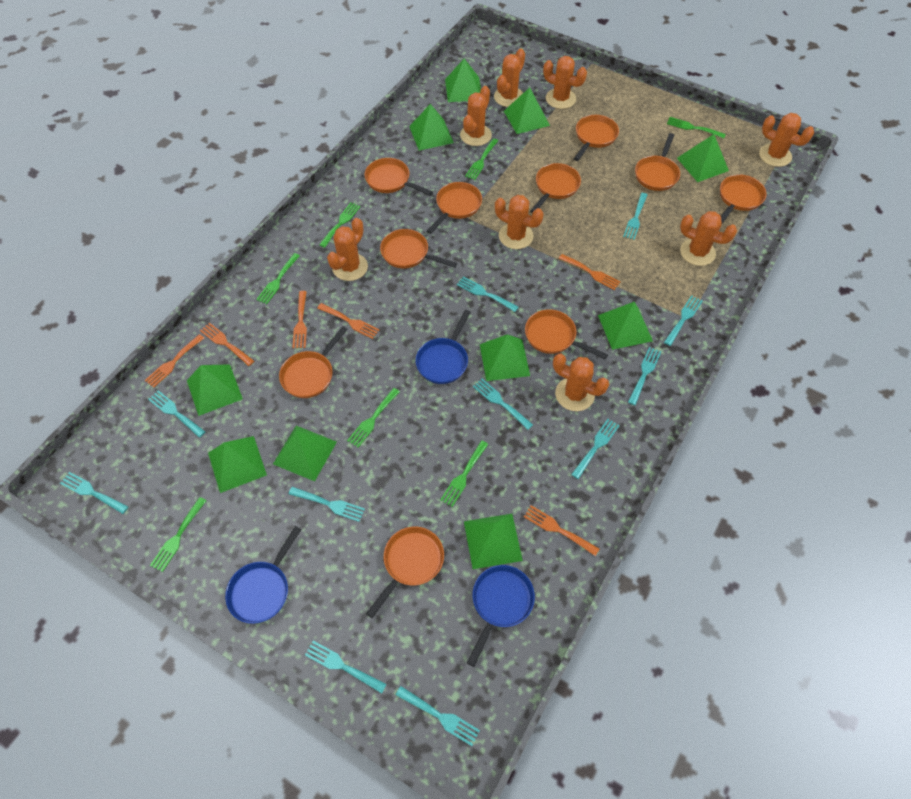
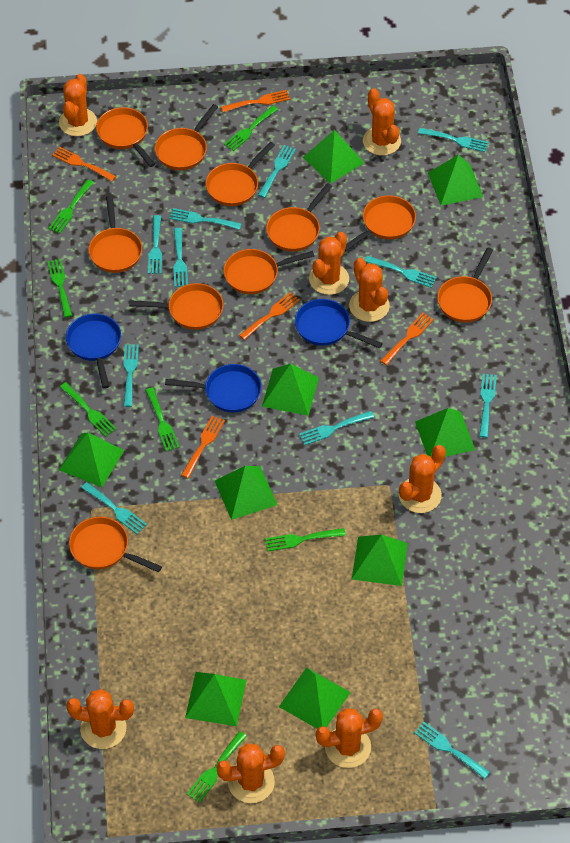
green pyramid: [187,364,243,416] [208,436,267,493] [273,426,337,481] [409,104,454,151] [445,59,481,102] [464,514,523,569] [480,334,530,381] [504,87,550,134] [598,302,653,350] [677,134,729,182] = 10 -> [59,432,124,487] [185,672,247,726] [215,466,277,520] [262,364,319,416] [279,667,351,729] [303,130,365,184] [352,535,408,586] [415,408,475,457] [428,155,483,206] = 9
orange fork: [145,334,204,388] [200,323,254,366] [292,291,307,348] [317,303,379,339] [524,505,599,556] [559,254,620,290] = 6 -> [52,146,116,181] [181,415,225,478] [221,90,290,112] [239,292,300,340] [381,313,434,365] = 5

